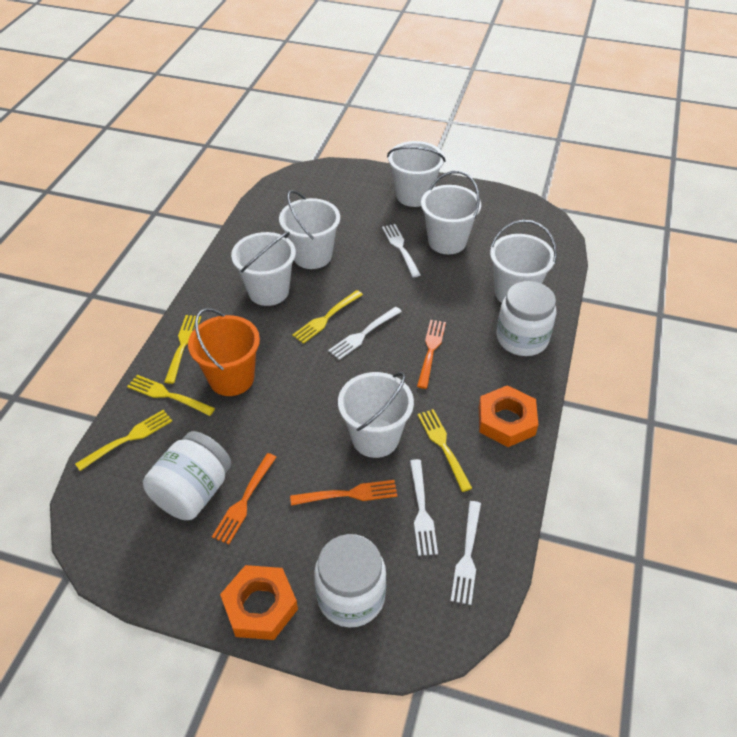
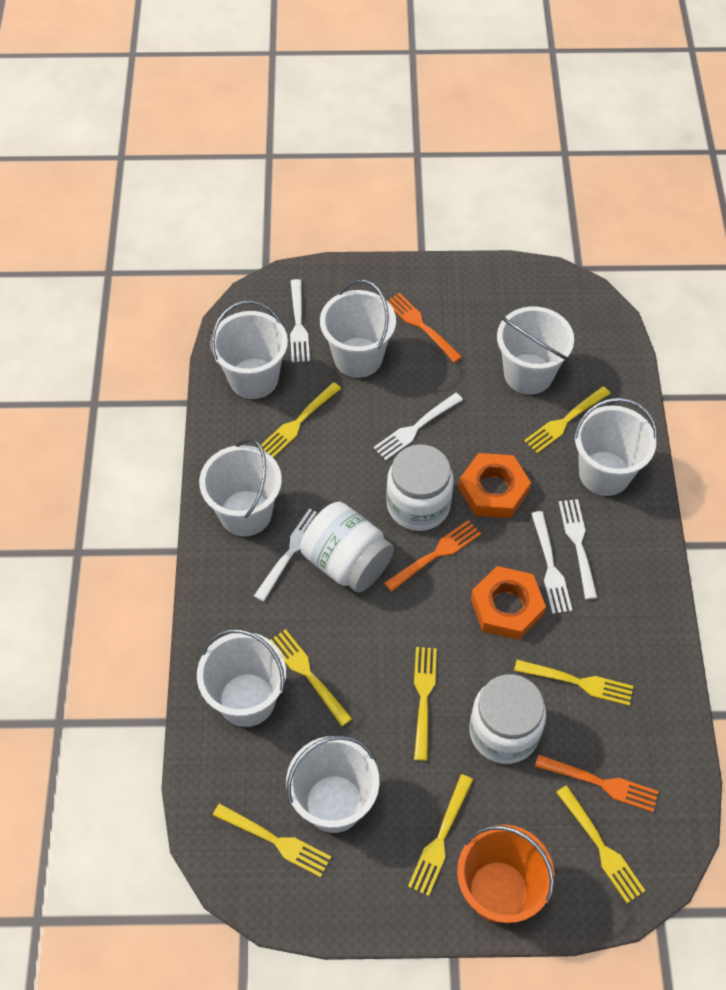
white bucket: [231,231,296,306] [279,190,340,269] [338,372,414,458] [387,141,446,207] [421,171,481,254] [490,220,557,303] = 6 -> [197,629,286,727] [199,438,282,536] [210,301,288,399] [286,735,379,833] [320,280,396,378] [497,306,574,395] [573,398,657,496] = 7
white fork: [328,307,402,360] [382,224,421,277] [410,459,438,556] [451,501,481,605] = 4 -> [254,509,317,602] [290,279,310,362] [374,393,463,460] [531,511,573,614] [559,499,597,599] = 5
yellow fork: [75,410,172,471] [127,375,215,416] [164,315,201,384] [292,290,363,344] [418,409,472,492] = 5 -> [213,803,331,877] [261,382,341,458] [270,629,352,726] [408,774,473,896] [414,647,437,761] [514,659,633,706] [524,386,611,453] [556,785,645,903] = 8

